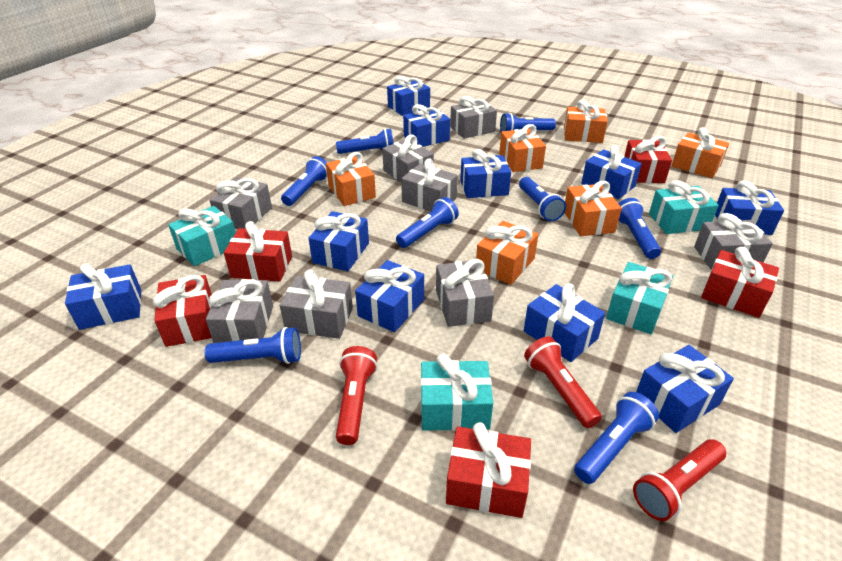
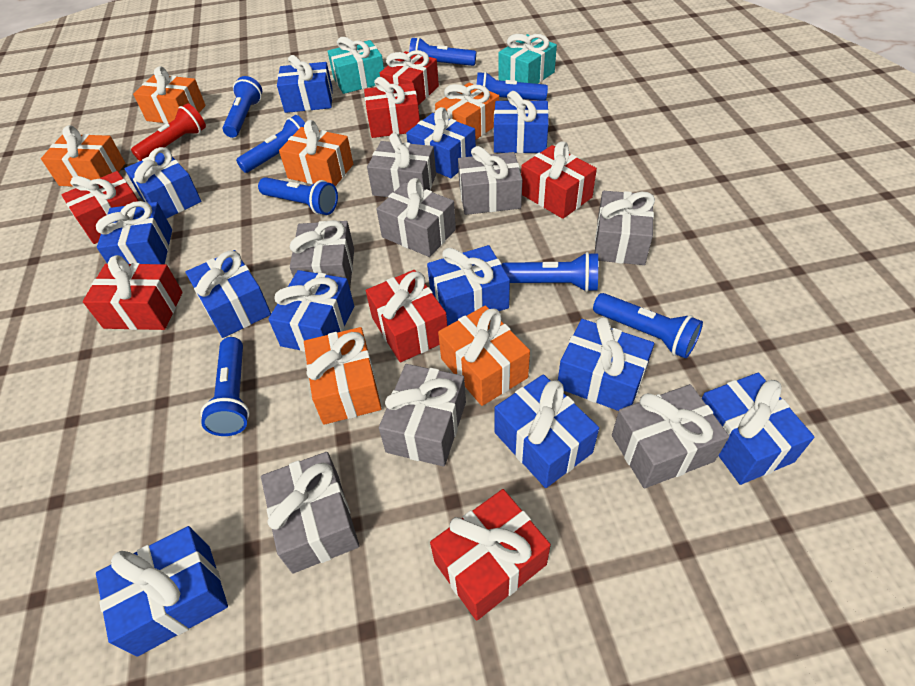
blue gift: [65,263,141,330] [308,211,369,271] [355,260,424,332] [387,76,430,116] [403,104,450,147] [460,149,511,198] [524,283,605,362] [581,145,642,199] [636,345,734,433] [715,180,784,235] = 10 -> [96,201,172,264] [96,526,228,657] [125,147,201,219] [186,250,271,338] [268,270,354,352] [277,55,333,113] [406,107,476,178] [427,245,510,326] [494,91,549,153] [495,374,599,488] [558,317,654,411] [702,373,814,485] = 12
red flashlight: [336,346,377,445] [524,336,602,428] [633,439,726,521] = 3 -> [131,103,206,161] = 1
red gift: [153,275,212,347] [224,221,292,282] [446,422,531,518] [624,136,672,183] [701,247,779,318] = 5 -> [61,171,138,244] [83,255,183,330] [364,77,420,138] [366,270,448,362] [380,50,439,105] [430,489,551,621] [521,141,597,219] = 7
turquoise gift: [168,206,236,266] [421,353,493,431] [606,262,673,334] [649,180,719,234] = 4 -> [328,37,384,94] [498,34,557,84] = 2

